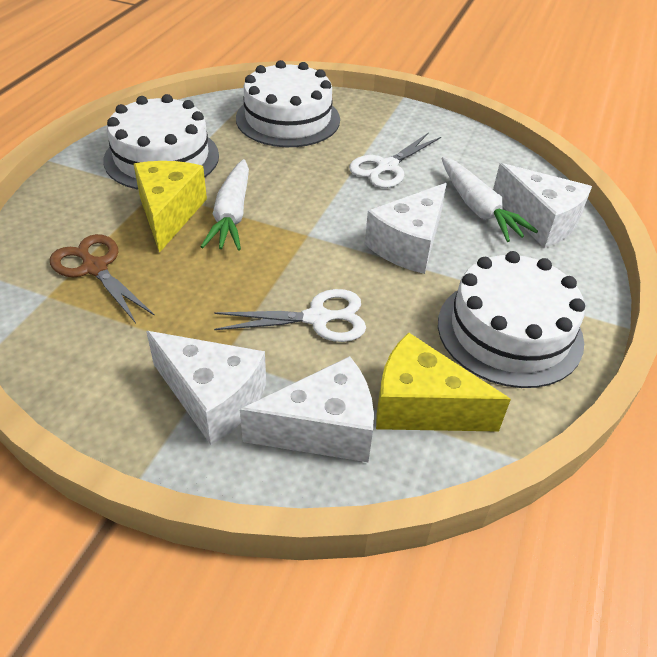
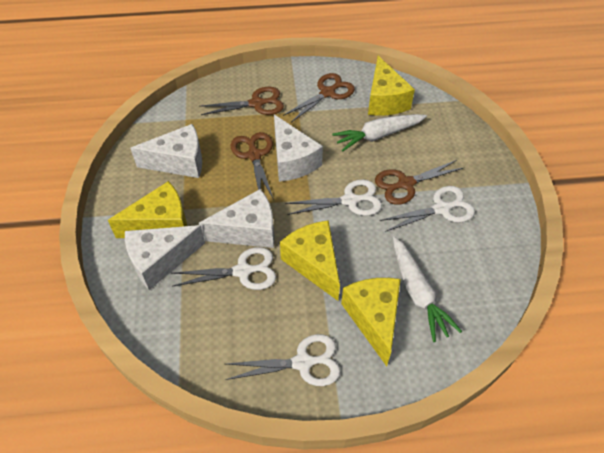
brown scissors: [50,234,155,323] = 1 -> [199,87,284,115] [231,132,274,200] [283,73,355,122] [375,160,463,205] = 4
white cake: [103,94,219,190] [236,60,340,147] [438,251,585,388] = 3 -> none = 0
white scissors: [214,289,366,342] [349,132,441,188] = 2 -> [171,247,276,290] [225,334,341,386] [285,179,382,216] [380,186,475,232] = 4
yellow cheese: [134,161,207,253] [376,332,511,432] = 2 -> [108,181,187,238] [280,220,340,301] [341,278,401,366] [368,56,415,116] = 4

